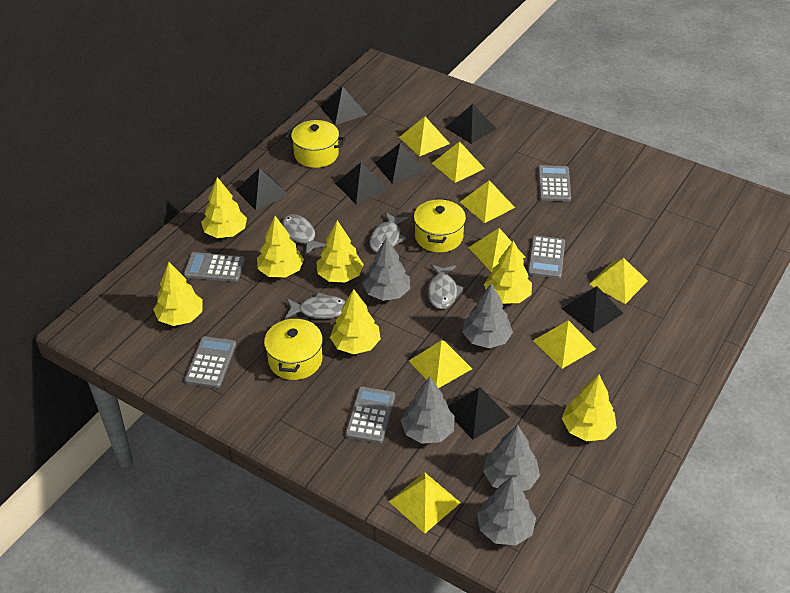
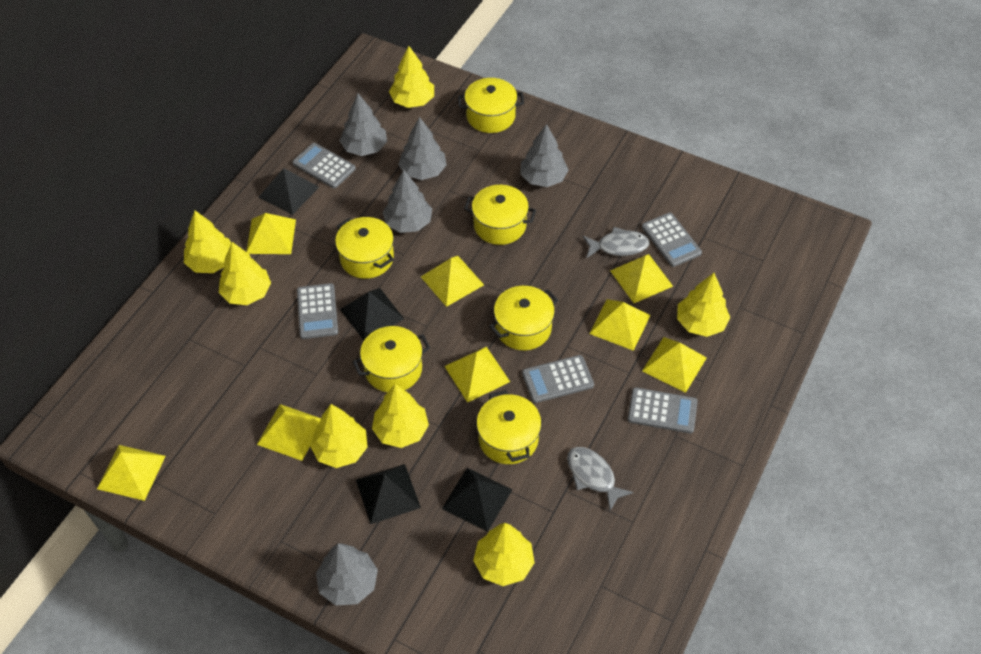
black pyramid: [236,168,289,210] [320,86,367,125] [335,162,388,204] [375,143,426,184] [445,104,497,144] [448,387,510,440] [561,286,623,333] = 7 -> [259,168,319,215] [340,288,404,340] [356,464,421,524] [442,468,512,532] = 4
grey fish: [282,214,326,256] [285,292,346,319] [369,212,408,252] [427,264,464,309] = 4 -> [567,447,634,511] [583,227,650,258] = 2
yellow pot: [264,316,323,380] [285,120,346,168] [414,198,466,253] = 3 -> [335,217,394,279] [353,326,430,392] [458,78,524,133] [464,185,536,245] [476,390,541,464] [489,286,558,350] = 6

